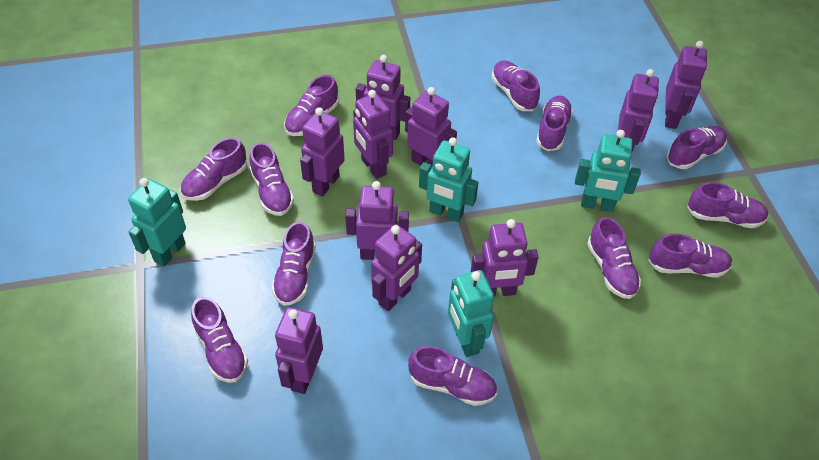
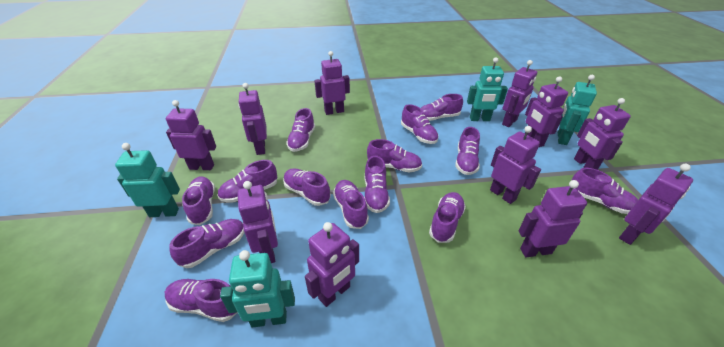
purple robot: [275,307,323,394] [300,107,345,197] [345,181,409,260] [353,90,393,179] [356,55,410,140] [371,224,422,311] [405,87,457,168] [471,219,539,297] [618,69,659,152] [665,41,707,129] = 10 -> [166,100,216,170] [237,181,278,263] [238,83,267,155] [305,222,359,307] [314,51,350,115] [490,126,541,204] [502,60,537,127] [518,180,587,257] [525,76,568,147] [574,98,631,170] [619,164,693,245] = 11
purple shoe: [180,137,247,201] [191,296,248,383] [250,142,294,216] [272,221,316,306] [284,75,339,136] [408,346,497,406] [491,60,540,111] [536,95,573,151] [587,217,641,299] [648,233,732,278] [666,126,727,169] [687,182,769,228] = 12 -> [165,279,238,322] [169,219,244,268] [182,176,215,225] [217,160,277,203] [283,168,331,206] [286,108,315,152] [333,180,369,229] [364,156,390,213] [367,139,422,173] [401,104,439,144] [420,94,463,121] [429,192,466,243] [455,127,480,175] [571,168,638,214] = 14

